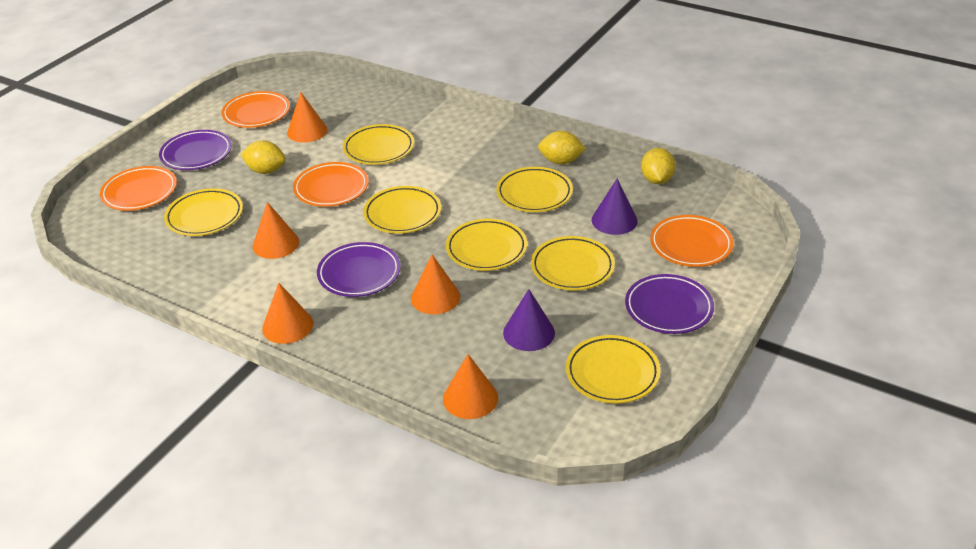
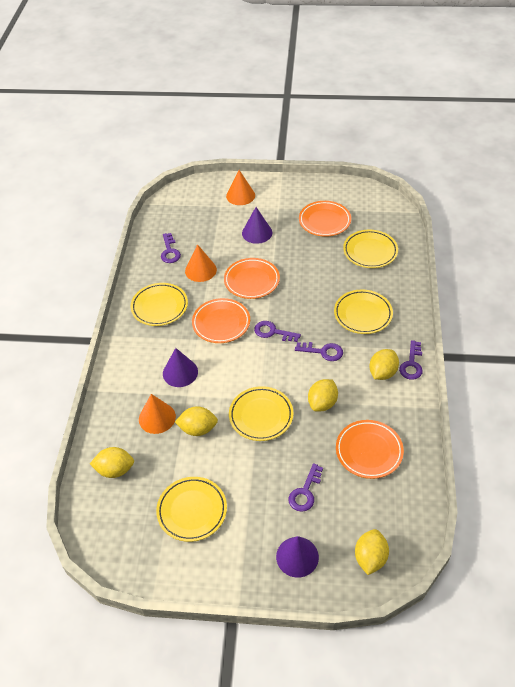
orange cone: [253,202,299,259] [262,283,313,344] [287,92,327,143] [411,255,460,314] [443,354,498,419] = 5 -> [139,394,176,434] [185,244,217,282] [226,170,255,205] = 3
purple cone: [503,289,555,351] [592,179,638,235] = 2 -> [163,348,198,387] [242,207,272,244] [276,536,319,578] = 3
purple key: none = 0 -> [161,233,181,263] [254,321,301,342] [289,463,323,512] [295,342,343,361] [399,340,423,380] = 5
purple plate: [159,130,232,170] [317,242,401,297] [625,274,714,334] = 3 -> none = 0
yellow lemon: [241,140,286,174] [538,131,586,164] [641,148,676,184] = 3 -> [90,447,134,478] [175,406,218,436] [308,379,338,412] [355,529,389,575] [369,349,399,380] = 5
yellow plate: [164,188,243,236] [343,124,414,165] [363,186,441,234] [446,219,527,271] [496,167,573,212] [531,236,615,290] [566,335,660,404] = 7 -> [131,283,188,326] [156,477,227,542] [229,386,294,441] [334,289,393,334] [343,229,398,268] = 5

